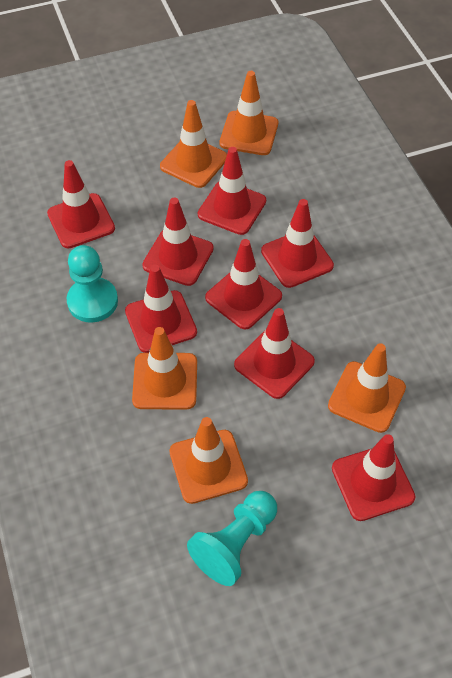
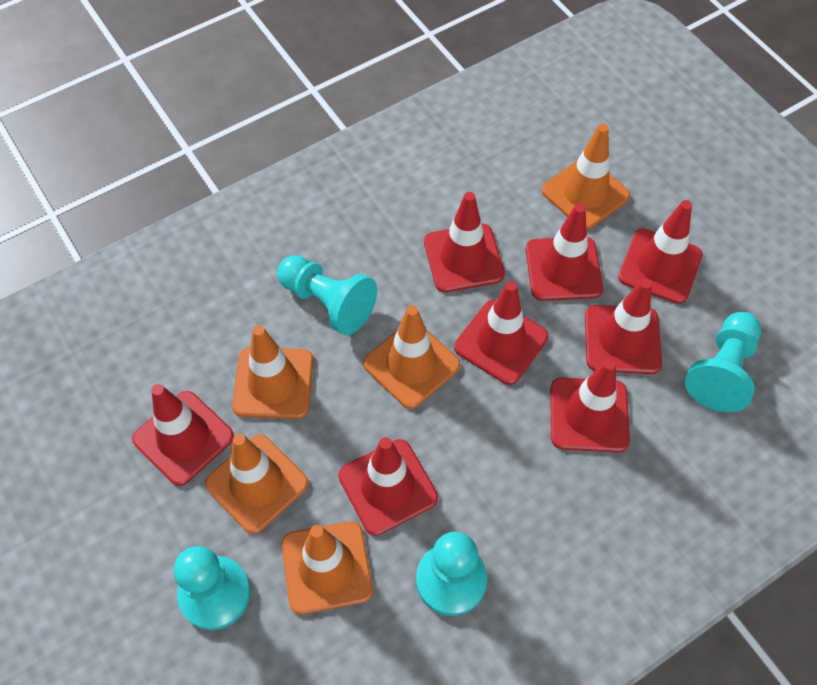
turquoise pawn: [67,245,118,323] [187,491,277,586] = 2 -> [174,546,250,630] [277,255,377,335] [416,532,487,616] [685,312,761,412] = 4

